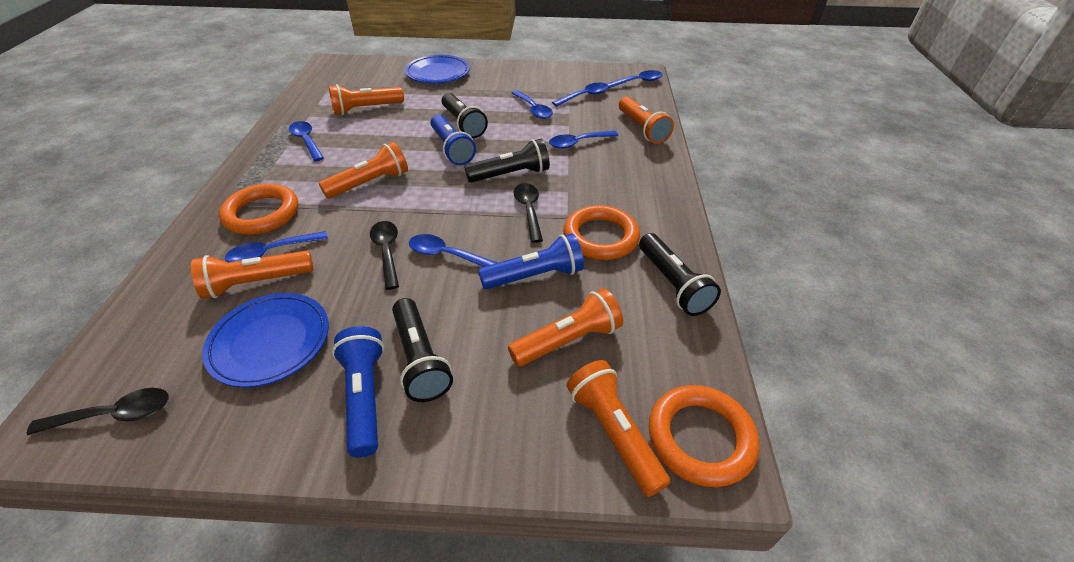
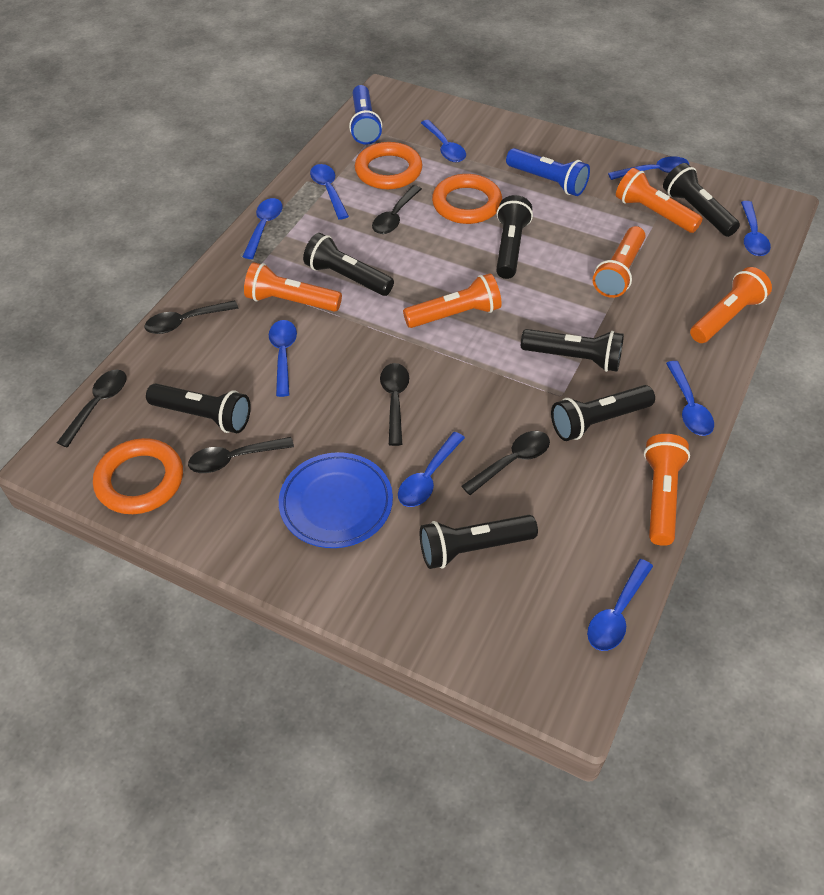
black flashlight: [392,298,453,402] [441,93,488,138] [464,139,550,183] [639,233,721,316] = 4 -> [146,383,251,433] [303,233,394,296] [420,515,538,569] [496,195,533,279] [521,329,624,372] [551,385,655,441] [663,163,740,237] = 7
black spoon: [27,388,169,435] [370,221,399,290] [514,183,543,243] = 3 -> [57,370,126,447] [145,300,238,334] [188,437,294,473] [372,185,422,234] [380,363,409,446] [462,431,550,495] = 6
blue flashlight: [332,326,385,458] [431,114,476,165] [478,233,584,289] = 3 -> [349,85,382,144] [506,148,590,196] = 2
blue plate: [202,293,329,387] [405,55,470,83] = 2 -> [279,452,393,548] = 1
blue spoon: [225,231,328,262] [289,121,324,161] [409,234,497,267] [512,90,553,119] [549,131,618,149] [552,83,609,107] [607,70,663,89] = 7 -> [242,198,283,259] [269,320,297,397] [310,164,349,220] [398,432,465,507] [421,120,466,162] [587,559,653,651] [608,156,689,180] [666,361,714,436] [741,201,771,256] = 9

